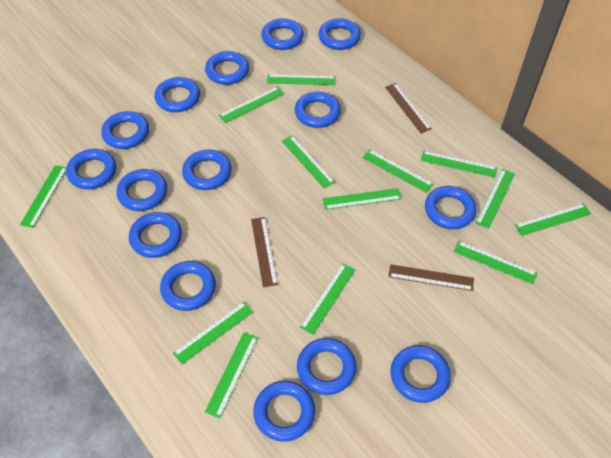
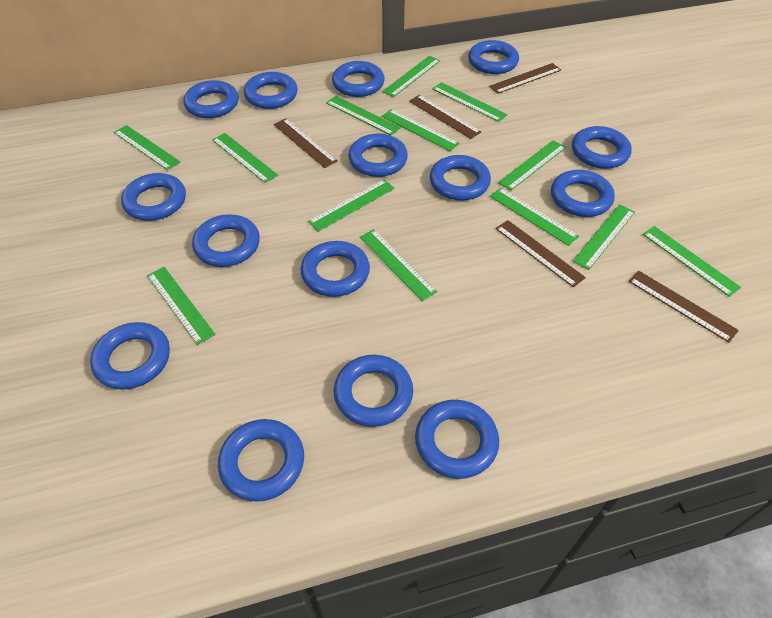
brown ruler: [251,217,278,287] [385,83,432,133] [389,264,474,291] = 3 -> [274,118,338,168] [409,95,481,139] [489,63,561,94] [496,220,586,287] [628,271,739,343] = 5

